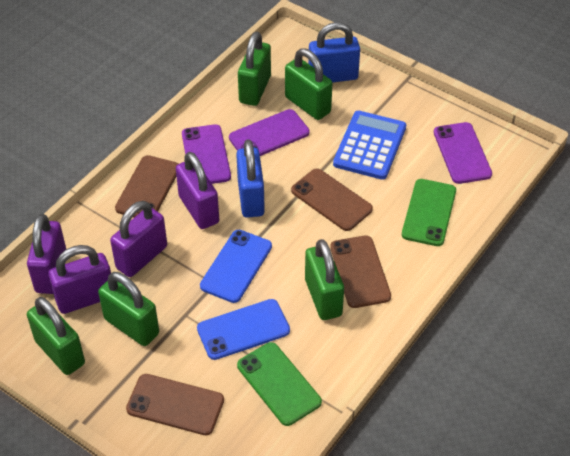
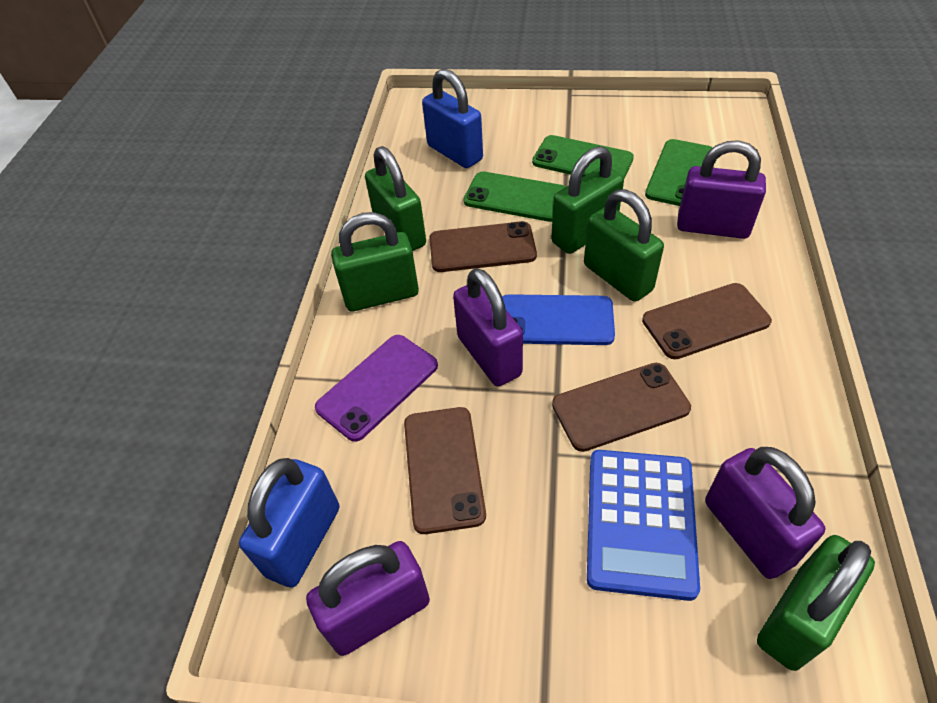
blue phone: [197,299,290,360] [200,230,272,303] = 2 -> [502,294,615,345] = 1
green phone: [237,342,322,426] [402,179,456,246] = 2 -> [463,171,566,222] [532,135,634,178] [645,139,713,206] = 3
purple phone: [182,124,231,184] [229,109,310,156] [434,122,492,184] = 3 -> [315,335,438,442] = 1

